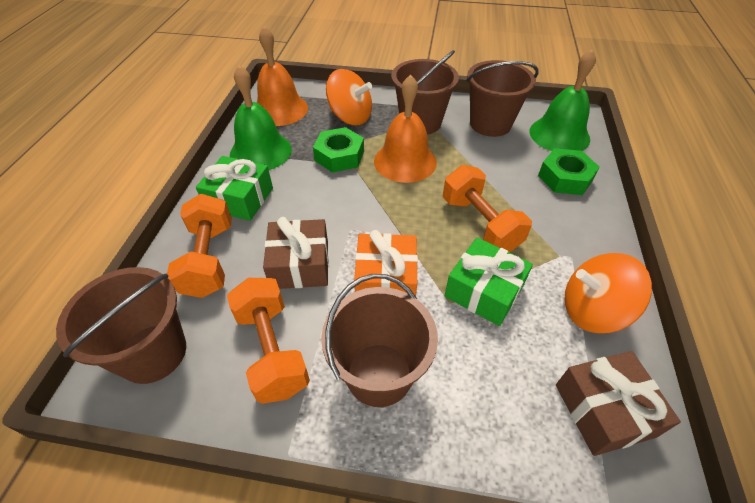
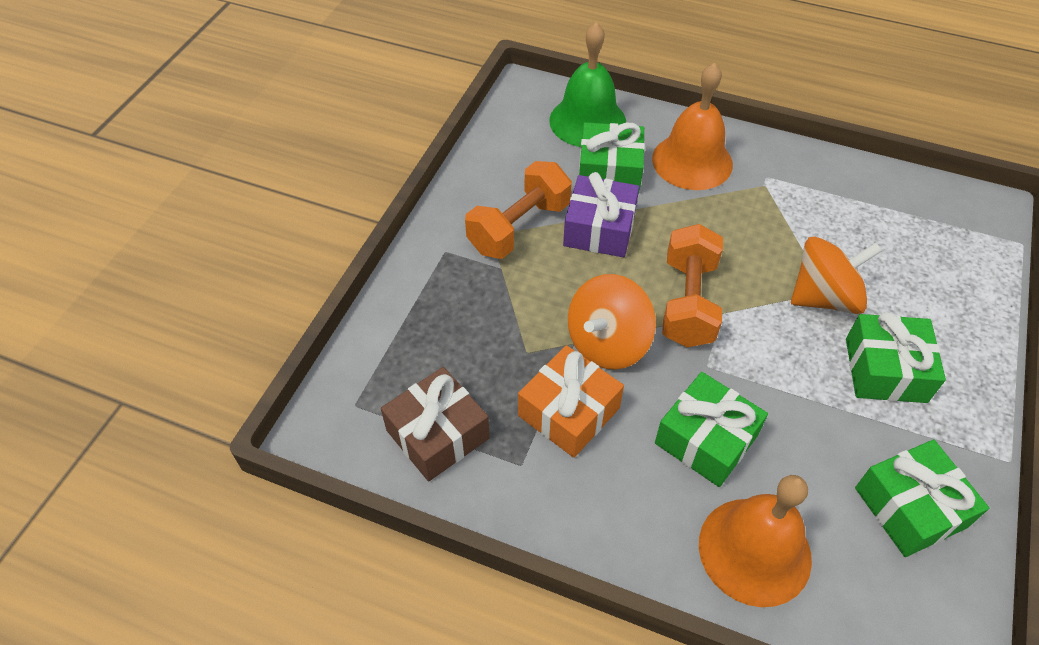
brown bucket: [56,267,186,384] [321,274,438,407] [391,50,459,135] [466,60,539,137] = 4 -> none = 0
brown gift: [263,217,329,289] [556,351,681,456] = 2 -> [381,367,490,481] = 1
green bell: [230,65,292,170] [529,50,596,151] = 2 -> [549,22,626,147] = 1
green gift: [196,156,273,221] [445,237,533,326] = 2 -> [579,122,645,194] [655,372,768,487] [846,312,946,403] [855,439,989,557] = 4
green nut: [313,127,364,172] [538,148,600,195] = 2 -> none = 0
orange dumbbell: [167,194,232,298] [227,278,310,404] [443,165,532,252] = 3 -> [465,161,572,259] [662,224,723,347] = 2
purple gift: none = 0 -> [563,172,639,257] = 1

